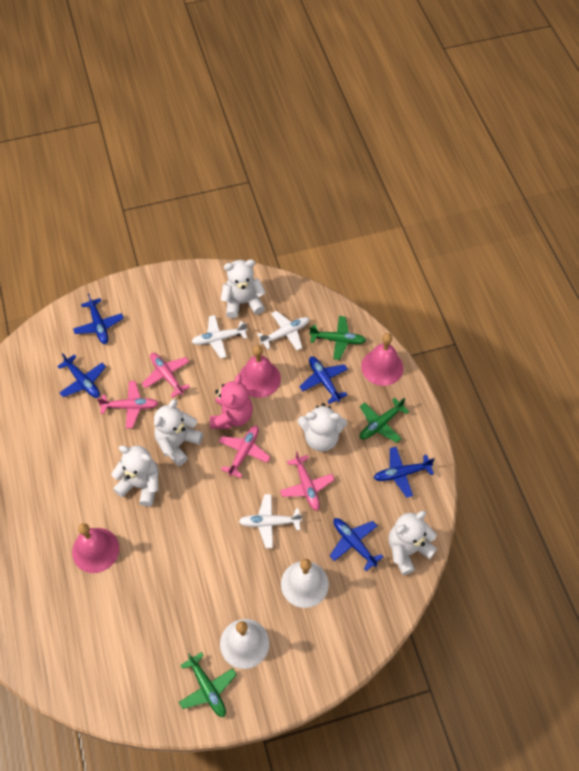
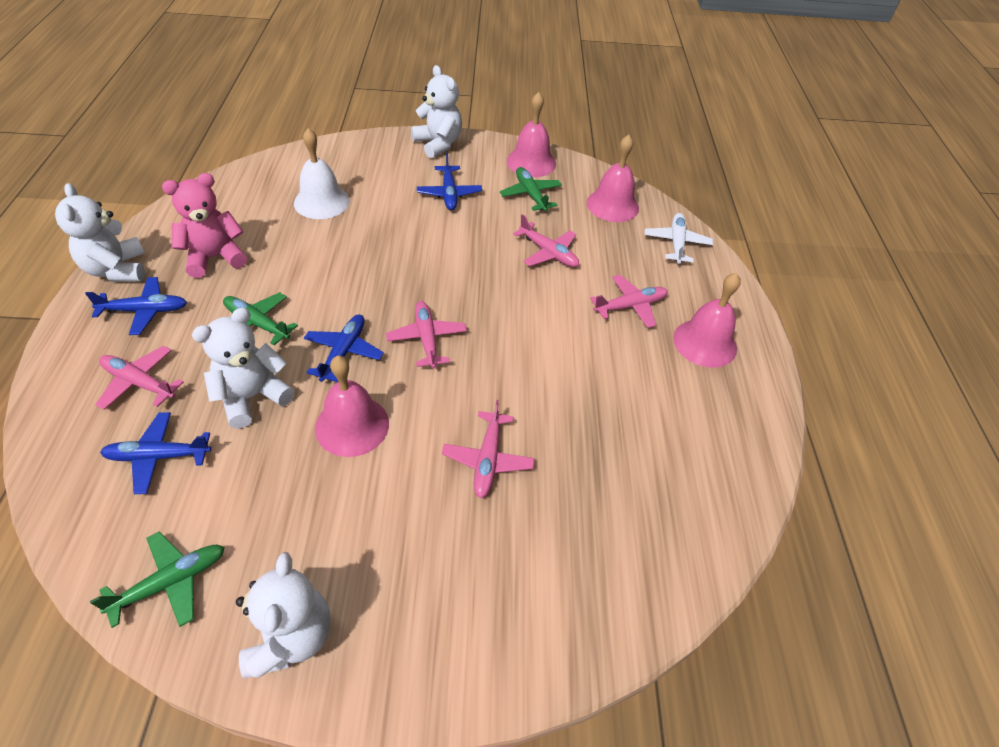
blue plane: [57,353,106,398] [73,293,124,344] [299,356,348,404] [330,518,383,571] [374,447,434,498] = 5 -> [85,277,187,335] [100,412,211,494] [304,315,384,382] [417,153,482,210] = 4
pink bell: [72,523,119,573] [239,345,281,398] [361,333,404,386] = 3 -> [315,356,389,457] [507,92,556,177] [587,135,639,222] [673,273,741,368] = 4
pink plane: [97,381,159,429] [142,353,190,398] [219,426,270,478] [280,451,335,511] = 4 -> [95,346,184,410] [386,301,467,369] [442,400,535,498] [513,214,579,267] [590,275,668,328] = 5
white bell: [220,619,269,669] [281,559,329,608] = 2 -> [294,128,350,219] = 1
white plane: [192,315,247,359] [239,494,302,548] [257,311,309,350] = 3 -> [644,213,713,264] = 1
white teddy bear: [112,445,159,506] [154,399,203,466] [221,259,266,319] [298,403,347,452] [388,511,438,575] = 5 -> [55,183,145,282] [192,308,294,429] [236,552,331,679] [411,65,462,158] = 4

